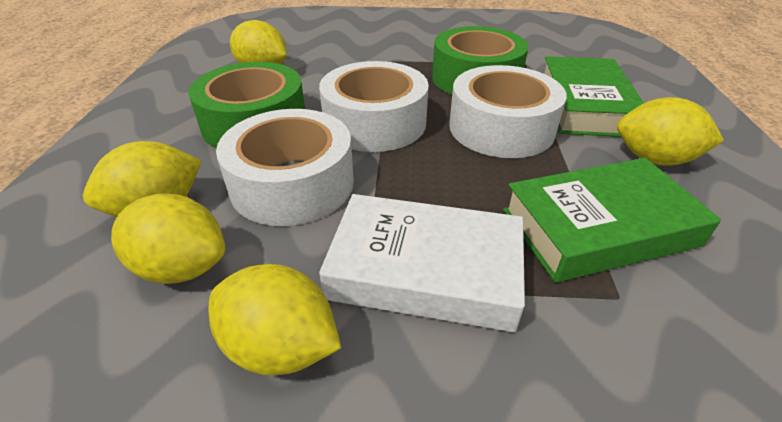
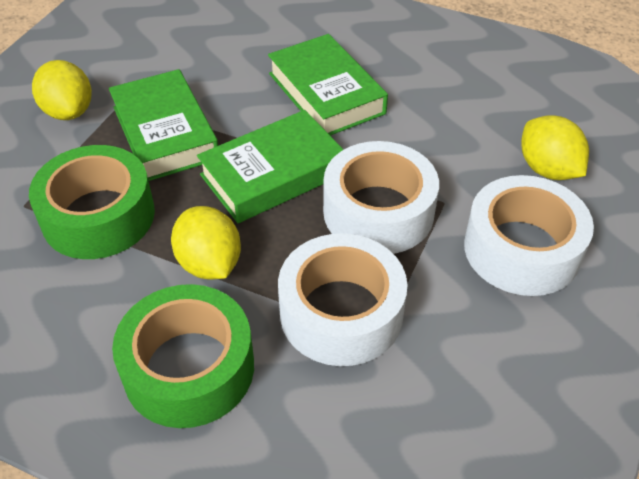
green book: [503,158,721,282] [544,56,644,137] = 2 -> [109,69,218,181] [197,110,344,223] [268,34,388,136] = 3
white book: [319,194,525,332] = 1 -> none = 0
yellow lemon: [83,141,201,217] [111,194,225,284] [209,264,341,375] [230,20,287,64] [617,97,724,166] = 5 -> [32,60,92,120] [171,206,241,280] [521,115,589,180] = 3

